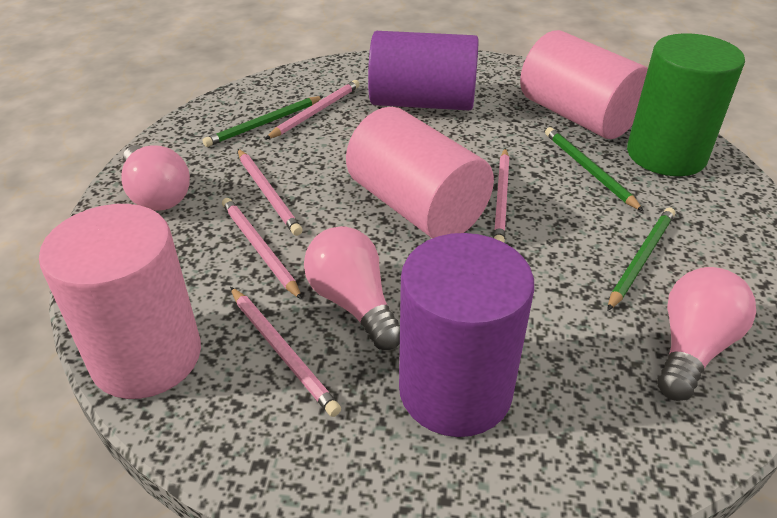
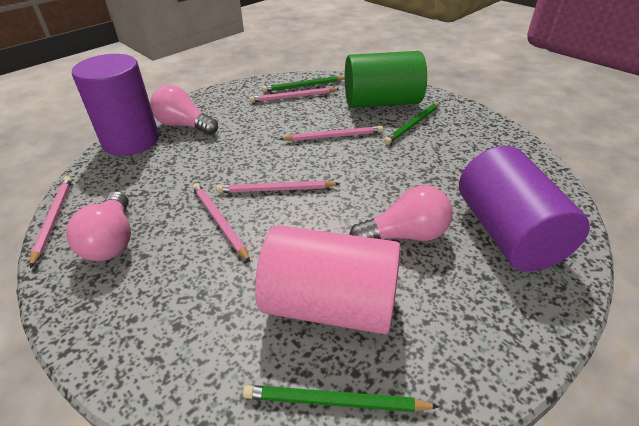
pink cylinder: [39,204,201,399] [346,107,494,238] [520,30,648,139] = 3 -> [255,225,401,334] = 1

